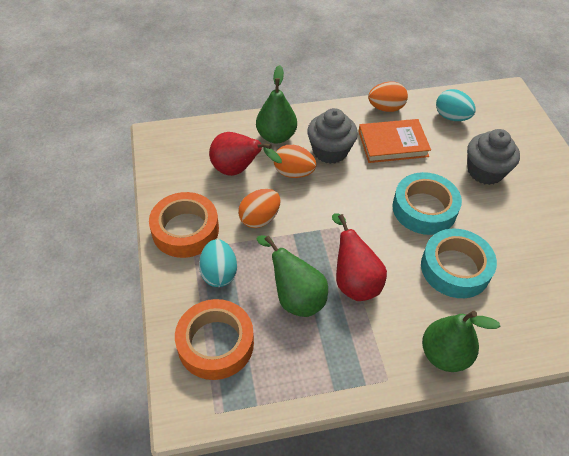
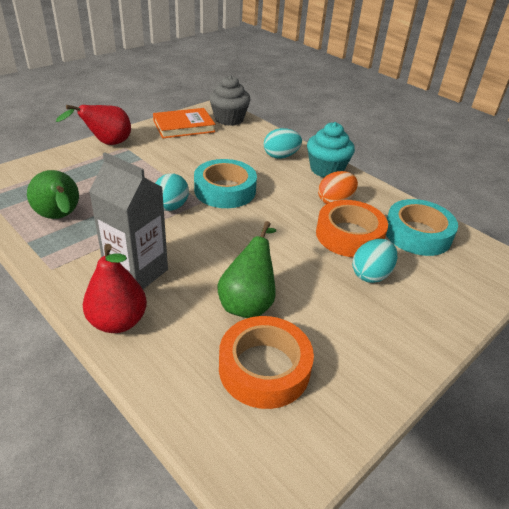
green pear: [256,65,297,143] [257,235,328,317] [422,311,501,372] = 3 -> [27,170,79,219] [217,221,276,318] = 2
grey carton: none = 0 -> [89,152,168,289] = 1
grey cupcake: [307,108,358,164] [467,129,520,185] = 2 -> [209,75,251,126] = 1
orange egg: [238,189,281,228] [274,145,316,178] [368,82,408,112] = 3 -> [318,171,358,204] = 1
turquoise cupcake: none = 0 -> [307,122,355,178] = 1
turquoise egg: [199,239,237,287] [436,89,476,121] = 2 -> [156,173,189,211] [264,128,302,159] [352,239,397,283] = 3

